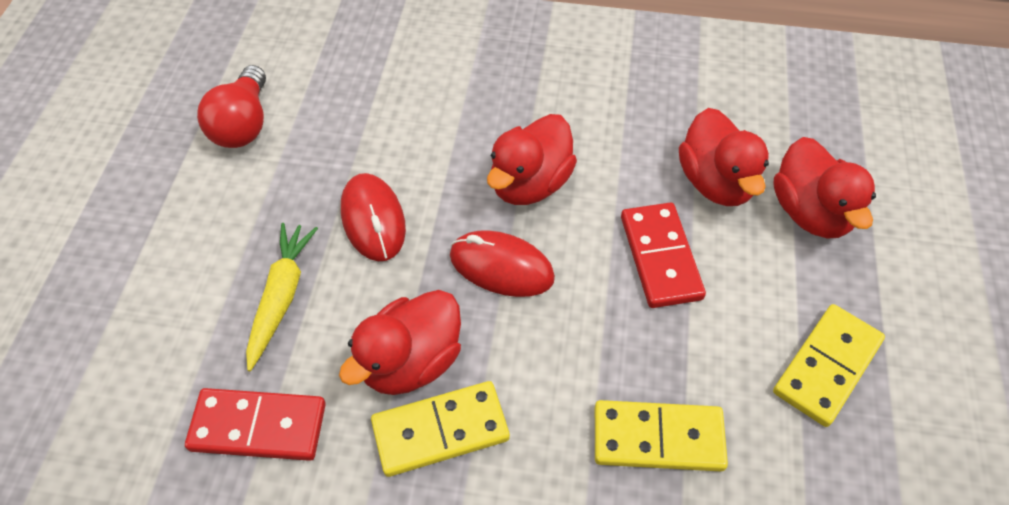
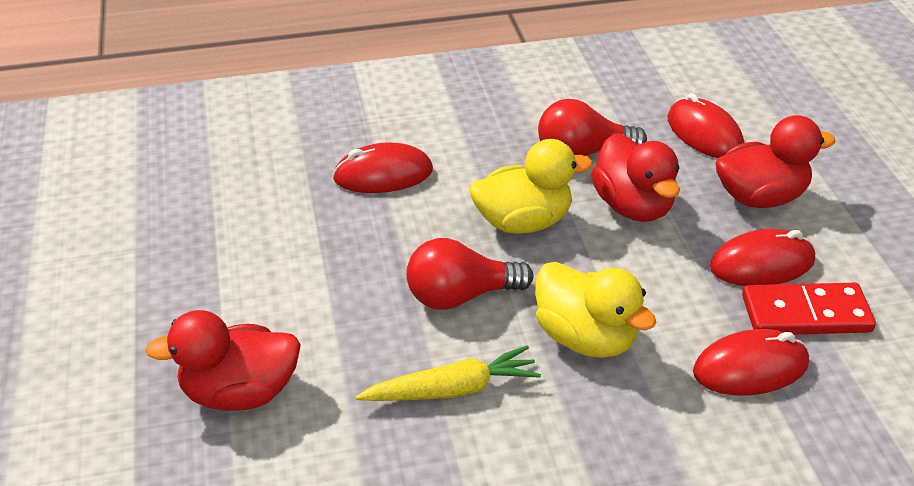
red domino: [185,388,326,461] [621,203,706,308] = 2 -> [742,283,876,334] = 1
red duck: [339,290,461,395] [487,114,577,205] [679,108,769,206] [773,137,876,238] = 4 -> [145,310,301,411] [591,133,680,222] [715,115,836,208] = 3
red light bulb: [197,65,266,148] = 1 -> [406,238,533,310] [538,99,647,156] = 2
red mouse: [341,173,406,261] [450,230,555,297] = 2 -> [333,143,433,193] [667,93,744,158] [693,329,809,396] [710,229,815,286] = 4
yellow domino: [371,381,510,477] [595,400,728,472] [773,304,885,427] = 3 -> none = 0
yellow duck: none = 0 -> [470,139,593,234] [535,262,656,358] = 2

